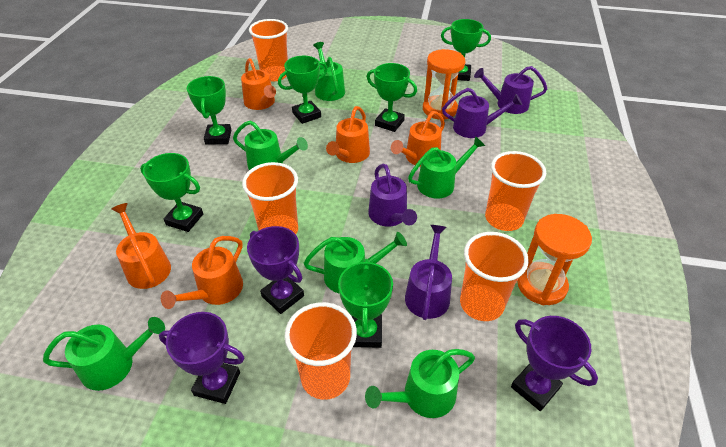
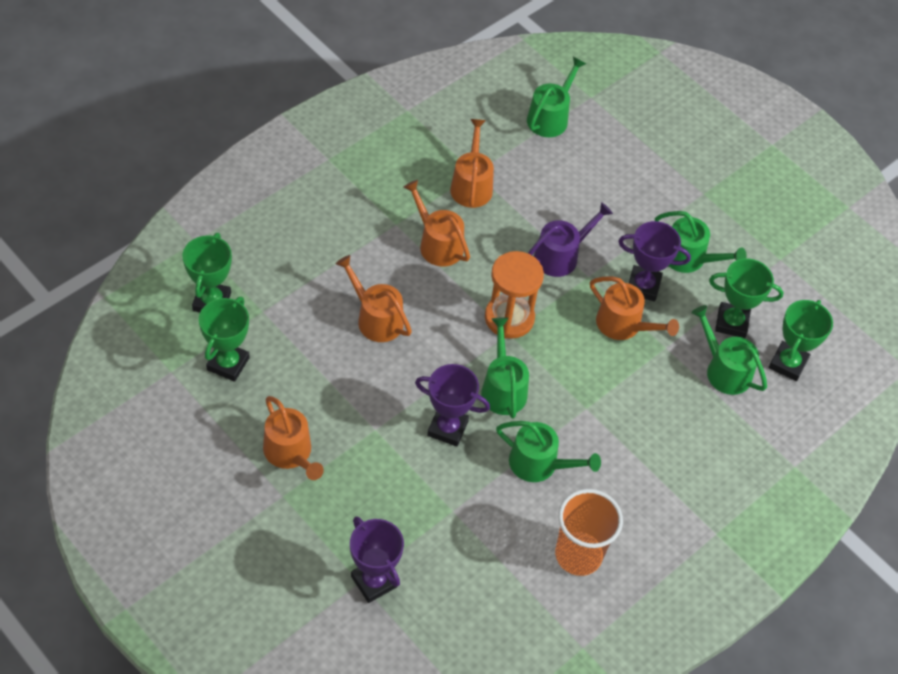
green trophy: [140,153,203,232] [187,76,232,145] [278,56,328,124] [338,259,393,348] [367,63,417,132] [441,19,491,81] = 6 -> [183,233,232,312] [199,297,250,382] [709,258,783,338] [769,300,833,381] = 4
green watering can: [43,317,165,391] [233,121,308,170] [304,232,407,293] [313,42,345,101] [365,349,475,418] [408,136,485,199] = 6 -> [481,317,529,419] [496,421,601,482] [527,57,586,137] [655,211,747,273] [691,305,767,395] = 5
orange cup: [242,162,298,234] [249,19,288,81] [284,302,357,400] [460,232,529,321] [485,151,546,231] = 5 -> [555,489,623,576] = 1
orange hourglass: [423,49,465,120] [517,214,592,305] = 2 -> [485,251,544,339] = 1
purple watering can: [368,164,417,226] [405,225,452,320] [442,88,522,138] [474,66,547,114] = 4 -> [528,202,613,277] = 1

